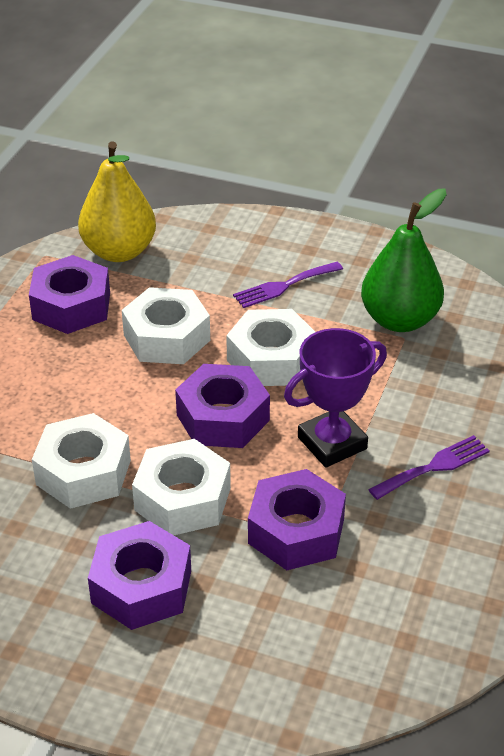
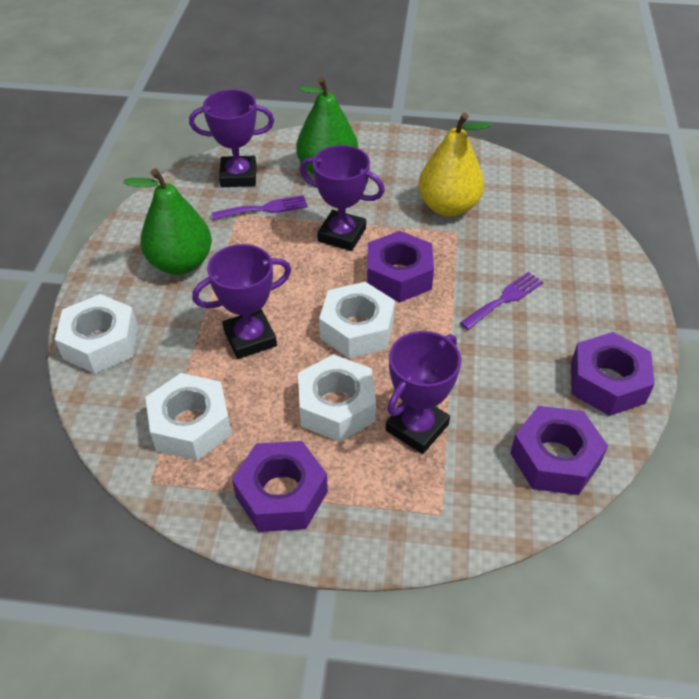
green pear: [361,189,447,332] = 1 -> [123,168,212,275] [296,77,358,175] = 2
purple trophy: [284,328,387,468] = 1 -> [189,89,274,187] [192,244,291,359] [300,145,385,251] [386,331,461,454] = 4

